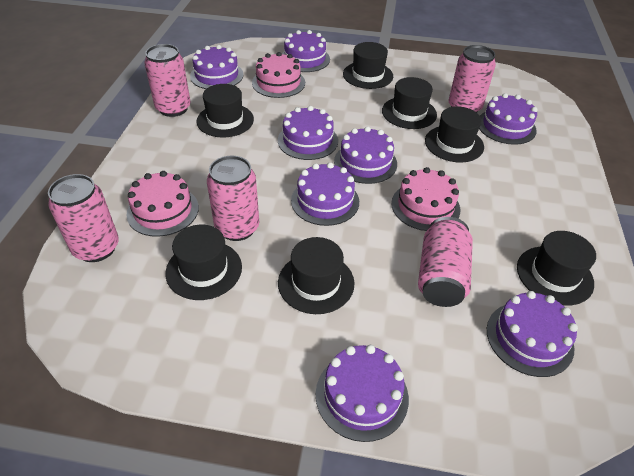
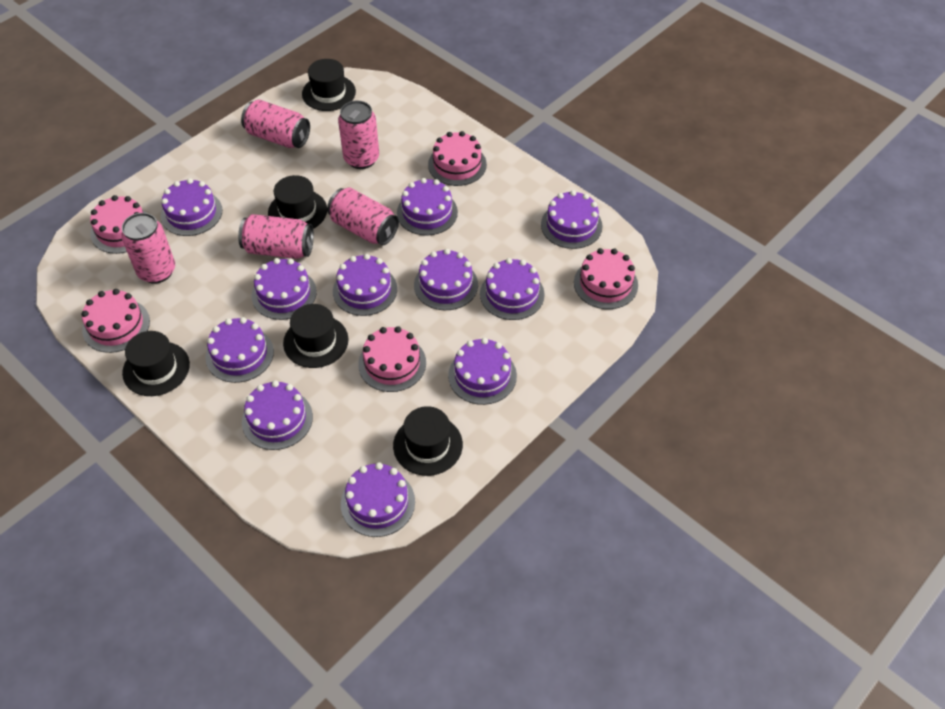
black hat: [165,225,242,300] [196,84,254,138] [278,237,354,314] [343,42,393,89] [382,77,437,129] [425,106,484,162] [517,231,596,306] = 7 -> [122,331,190,396] [268,175,327,229] [283,304,348,368] [302,59,356,111] [393,406,463,476] = 5
pink cake: [126,171,199,237] [252,52,305,98] [391,167,460,231] = 3 -> [81,289,150,353] [90,195,146,254] [358,326,426,392] [428,131,487,186] [574,248,638,309] = 5
purple cake: [190,45,243,89] [278,106,338,160] [282,30,330,72] [291,162,359,226] [316,345,409,442] [334,126,397,184] [479,93,538,145] [487,291,578,377] = 8 -> [161,178,222,236] [205,317,274,383] [242,380,313,450] [251,258,317,320] [333,254,397,316] [341,462,415,537] [397,178,458,235] [414,249,478,310] [448,338,517,405] [480,258,545,320] [541,190,603,249] = 11

